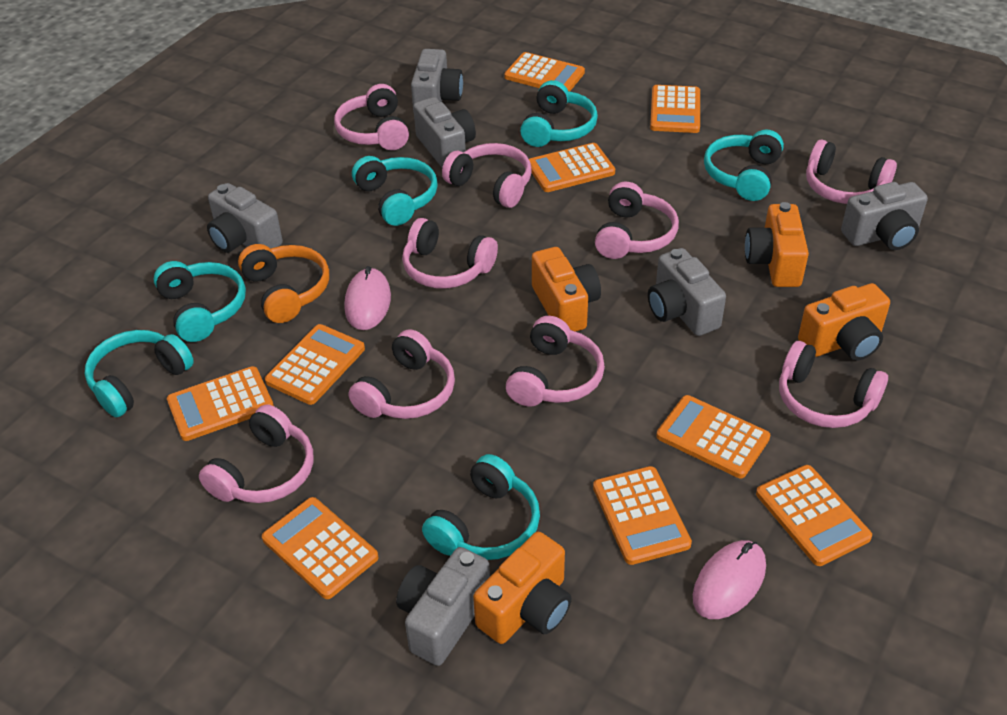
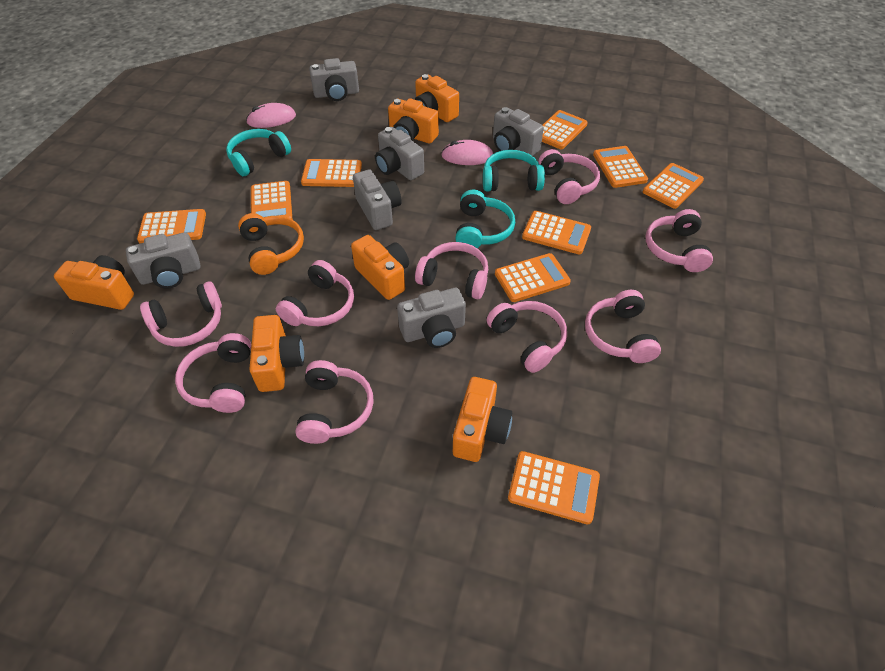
orange camera: [473,532,571,644] [532,247,601,332] [745,202,809,287] [798,283,890,360] = 4 -> [54,255,134,310] [249,315,304,392] [351,235,409,300] [388,98,439,144] [414,74,459,122] [453,377,512,462] = 6
turquoise headphones: [85,330,194,417] [153,261,246,342] [352,156,438,226] [422,454,540,560] [520,80,598,147] [704,129,784,201] = 6 -> [226,129,291,176] [455,190,515,248] [483,150,545,191] = 3

